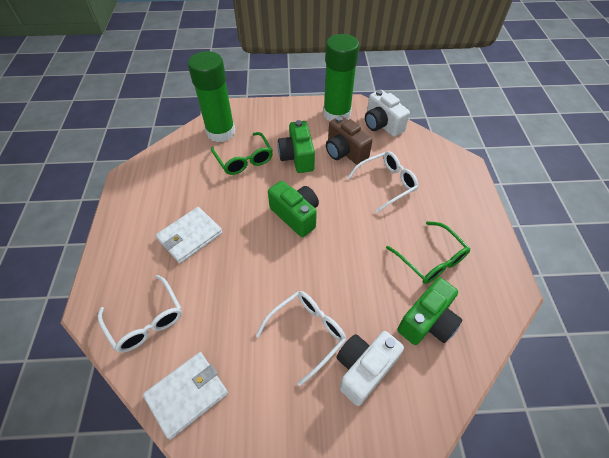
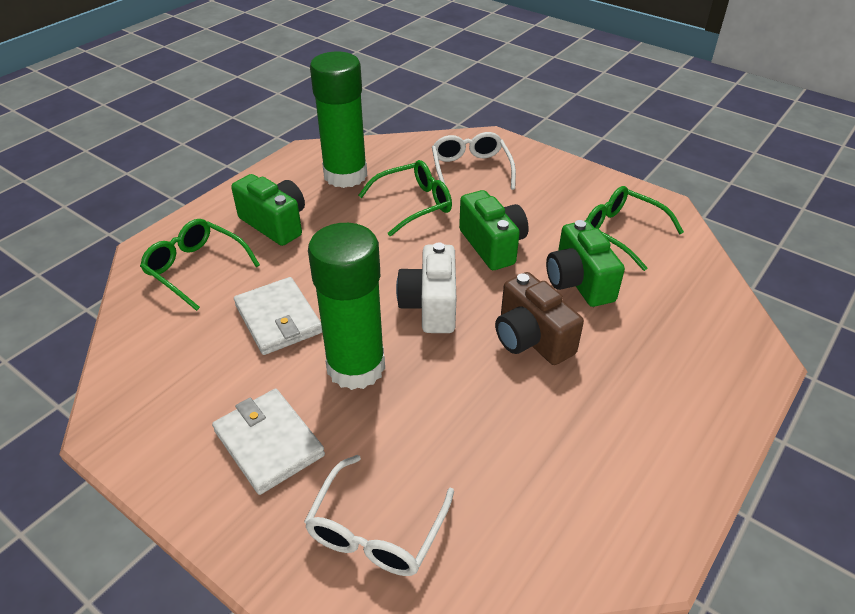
green glasses: [211,132,273,175] [386,221,470,284] = 2 -> [140,219,260,311] [358,160,452,237] [586,186,684,271] = 3
white camera: [336,331,404,406] [365,90,410,137] = 2 -> [396,242,456,333] = 1
white glasses: [98,275,182,353] [256,291,347,386] [347,151,418,213] = 3 -> [304,455,454,576] [432,132,516,190] = 2

